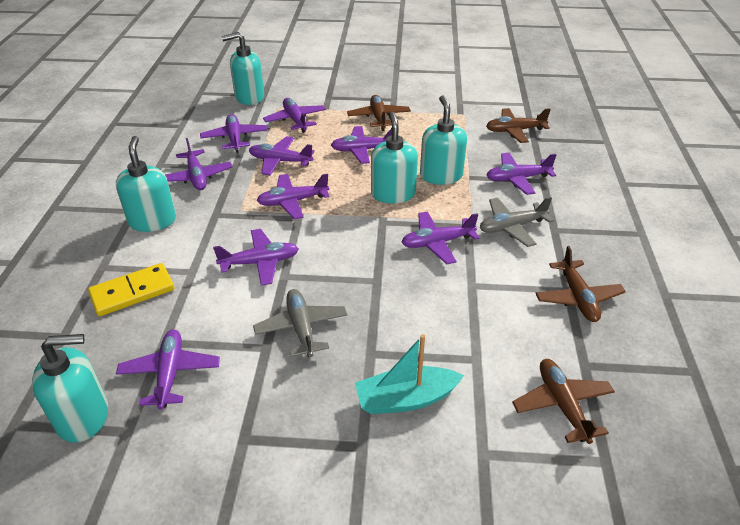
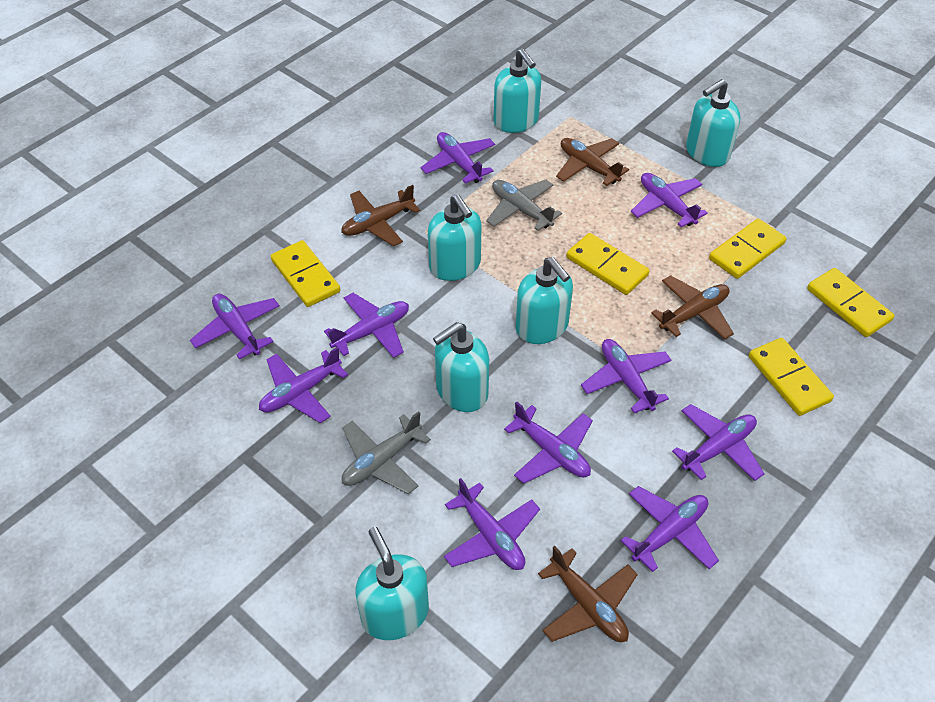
turquoise boat: [355,334,464,414] = 1 -> none = 0
turquoise soap dispenser: [32,334,108,443] [116,136,176,232] [221,32,264,105] [371,112,418,204] [420,95,467,185] = 5 -> [355,527,429,640] [428,194,482,281] [433,322,489,412] [494,48,541,133] [516,257,573,344] [686,79,740,167] = 6
yellow domino: [88,263,174,316] = 1 -> [271,240,341,307] [566,233,650,295] [709,219,786,279] [749,338,834,416] [807,268,894,337] = 5

